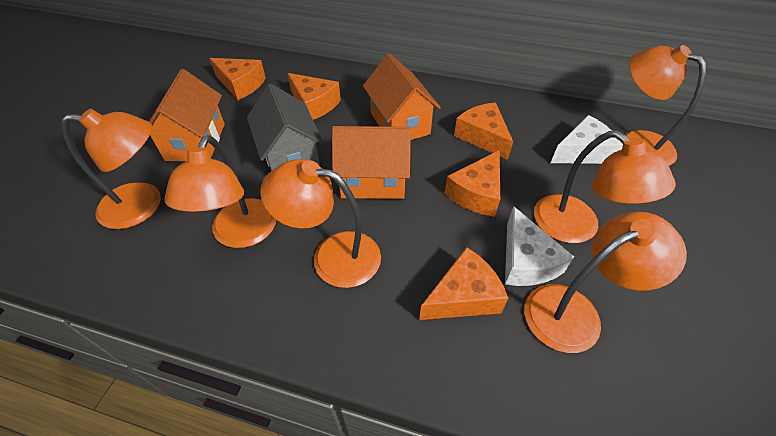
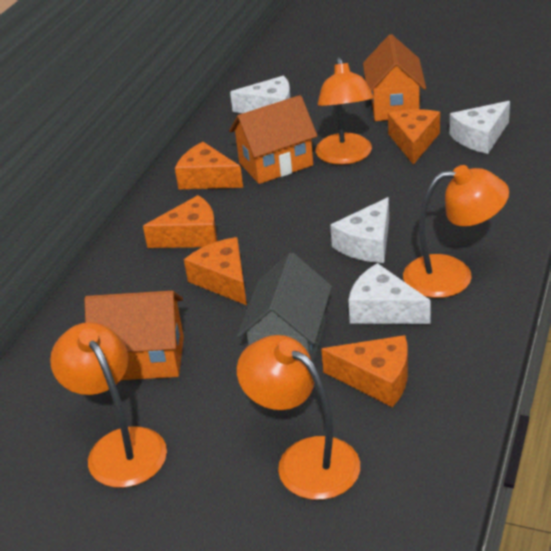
orange lamp: [62,109,161,229] [164,135,276,248] [260,159,381,288] [524,212,687,353] [534,131,676,243] [621,45,706,166] = 6 -> [50,322,167,488] [237,335,360,500] [316,57,374,165] [403,165,509,298] = 4
white cheese: [505,206,574,286] [551,115,623,164] = 2 -> [230,76,291,113] [330,197,389,263] [348,263,431,324] [450,101,510,154] = 4

